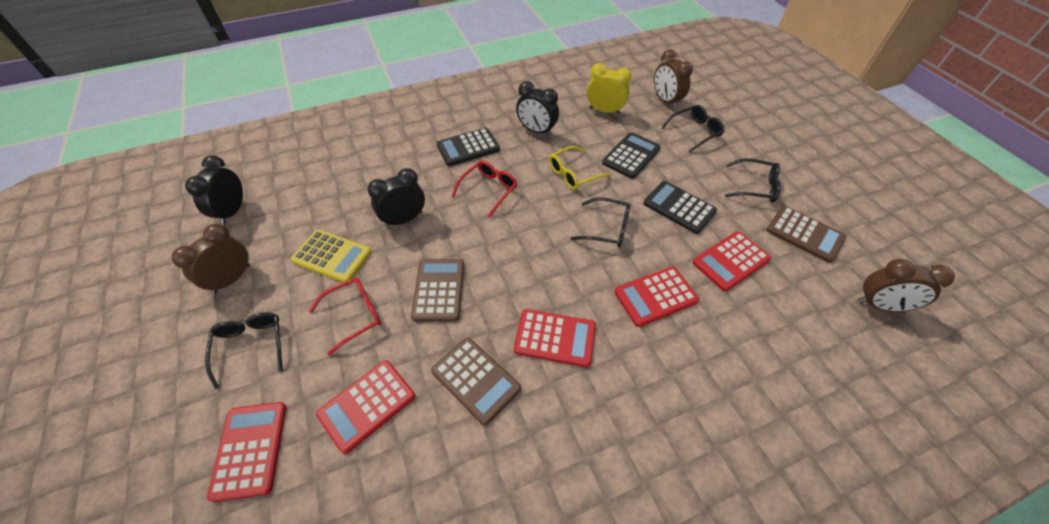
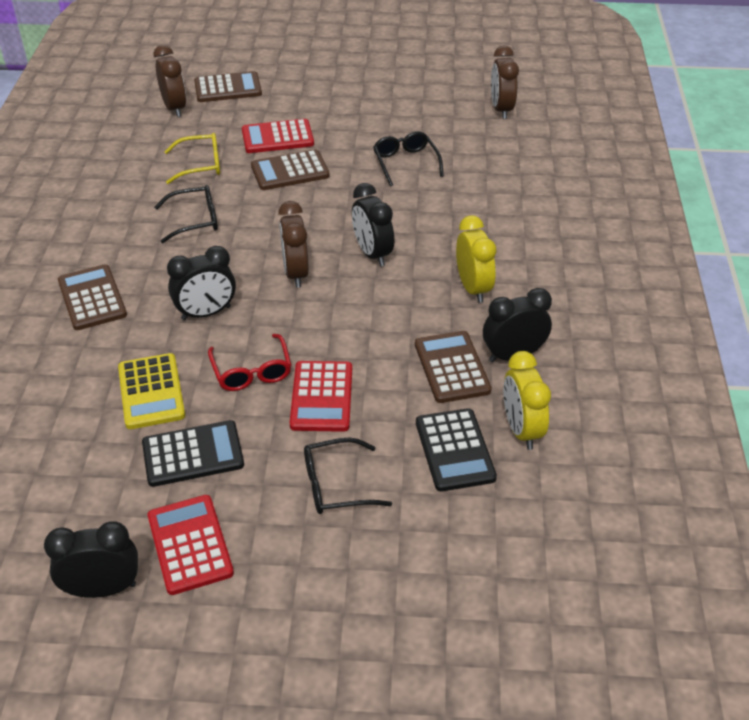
black calculator: [437,128,500,166] [602,132,661,179] [644,181,717,234] = 3 -> [142,420,244,487] [416,408,497,491] = 2
black clock: [185,155,243,225] [367,168,425,227] [516,81,559,136] = 3 -> [44,521,138,598] [167,246,236,320] [352,183,394,266] [483,288,552,363] = 4
black glasses: [205,312,283,389] [571,197,631,247] [661,105,725,152] [725,158,781,203] = 4 -> [154,185,218,243] [304,438,392,514] [373,131,444,186] = 3
brown calculator: [411,259,464,322] [431,338,521,426] [766,206,846,263] = 3 -> [58,264,127,330] [194,71,262,102] [251,149,330,190] [415,331,491,403] = 4
red calculator: [207,402,286,502] [316,360,415,454] [514,309,596,367] [615,266,699,327] [693,231,771,292] = 5 -> [148,495,234,595] [242,119,314,153] [290,361,352,432] = 3
red glasses: [309,278,381,355] [452,161,518,218] = 2 -> [208,334,291,391] = 1
yellow clock: [587,63,631,115] = 1 -> [456,215,496,303] [503,351,551,450] = 2

